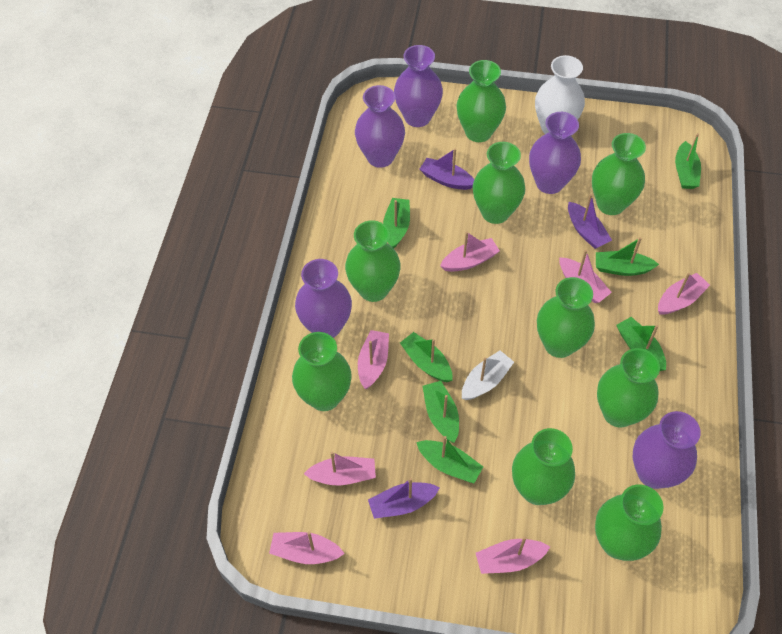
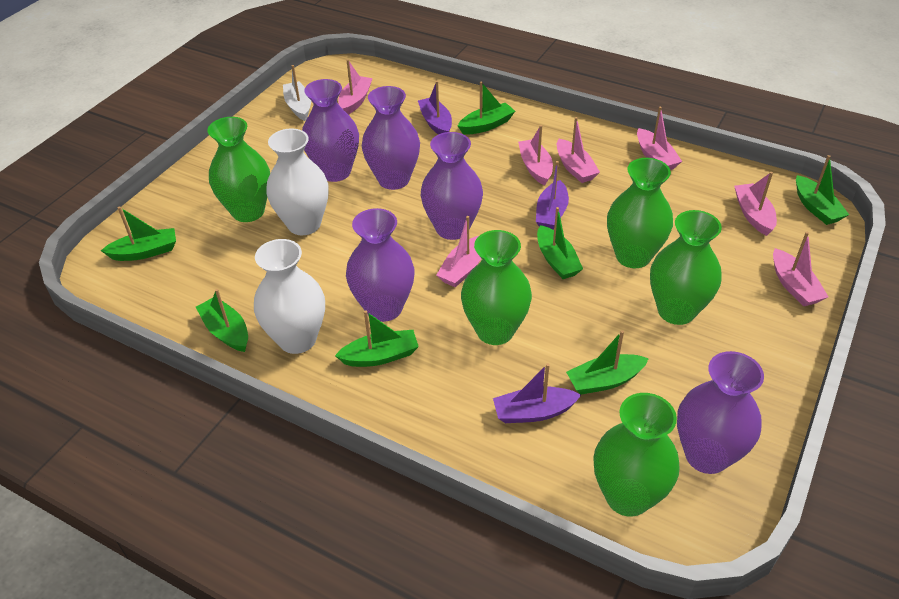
green vase: [292,332,352,411] [345,220,401,302] [456,60,506,142] [473,142,525,224] [512,428,575,505] [537,277,595,358] [592,133,646,215] [595,485,664,561] [597,348,660,427] = 9 -> [207,117,270,222] [461,230,532,345] [593,393,679,517] [607,158,673,268] [650,210,722,325] = 5
white vase: [535,55,585,134] = 1 -> [254,239,325,354] [266,128,329,235] = 2

